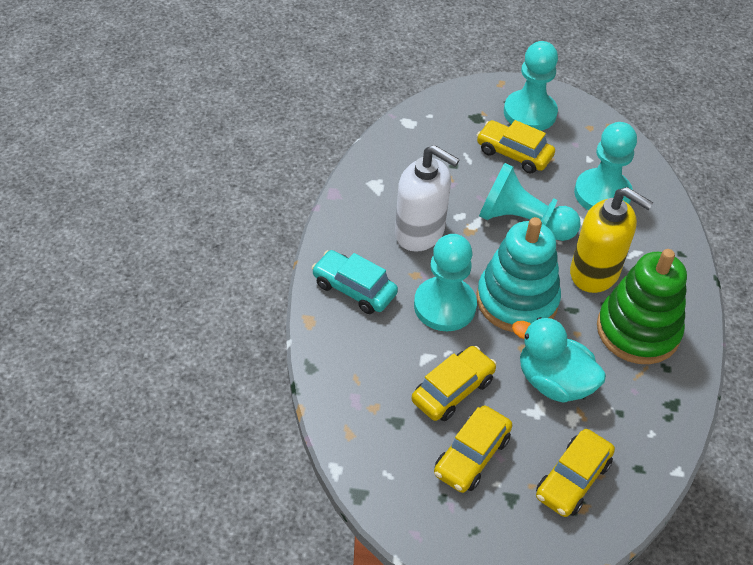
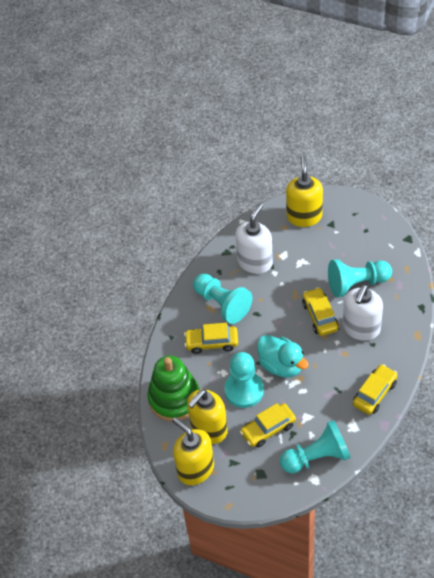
turquoise car: [312,250,398,314] = 1 -> none = 0
turquoise stacking toy: [477,217,561,332] = 1 -> none = 0
white soap dispenser: [395,145,460,252] = 1 -> [235,203,273,274] [343,285,383,341] = 2
yellow soap dispenser: [570,187,653,293] = 1 -> [172,417,214,485] [187,389,228,444] [286,156,323,227] = 3

